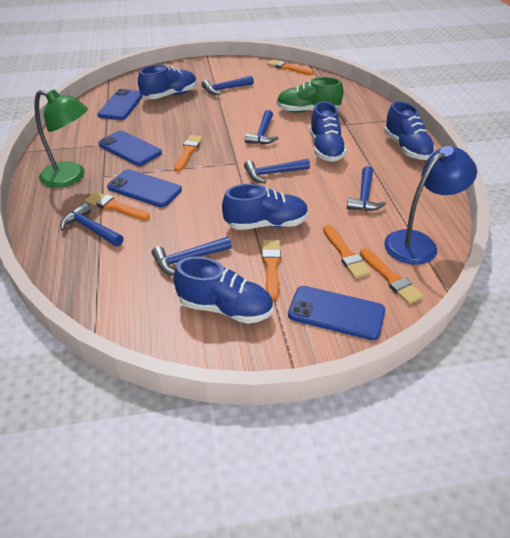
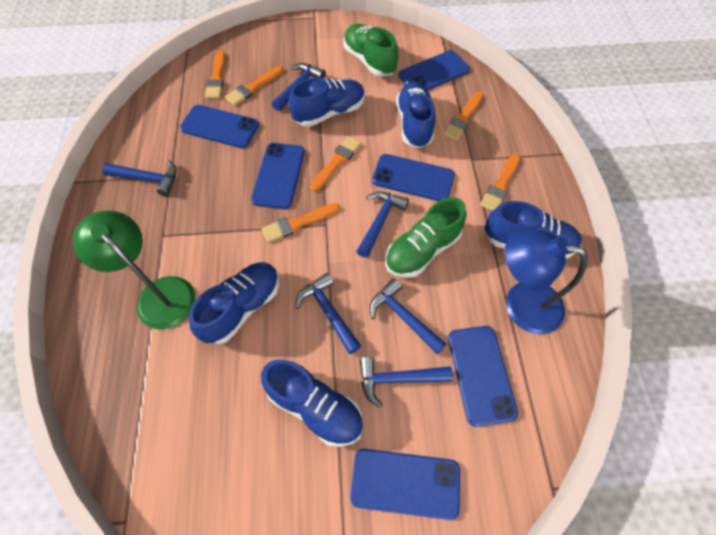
blue phone: [97,89,142,120] [98,131,162,166] [107,169,182,207] [288,286,385,340] = 4 -> [180,105,259,148] [251,143,305,209] [350,449,460,520] [372,154,455,201] [399,50,470,90] [448,326,518,427] = 6
green shoe: [277,77,344,113] = 1 -> [343,24,399,76] [385,197,467,278] = 2

